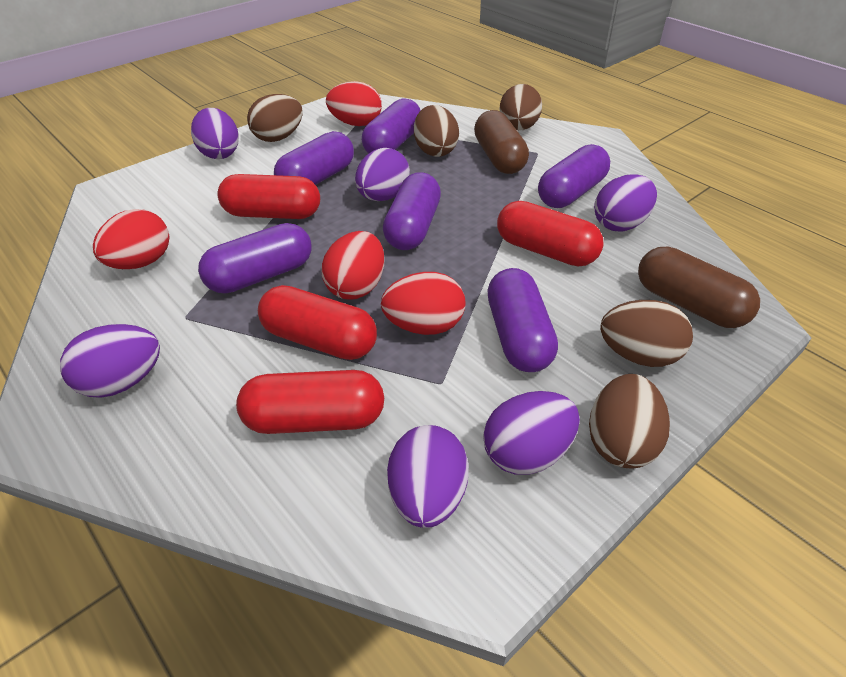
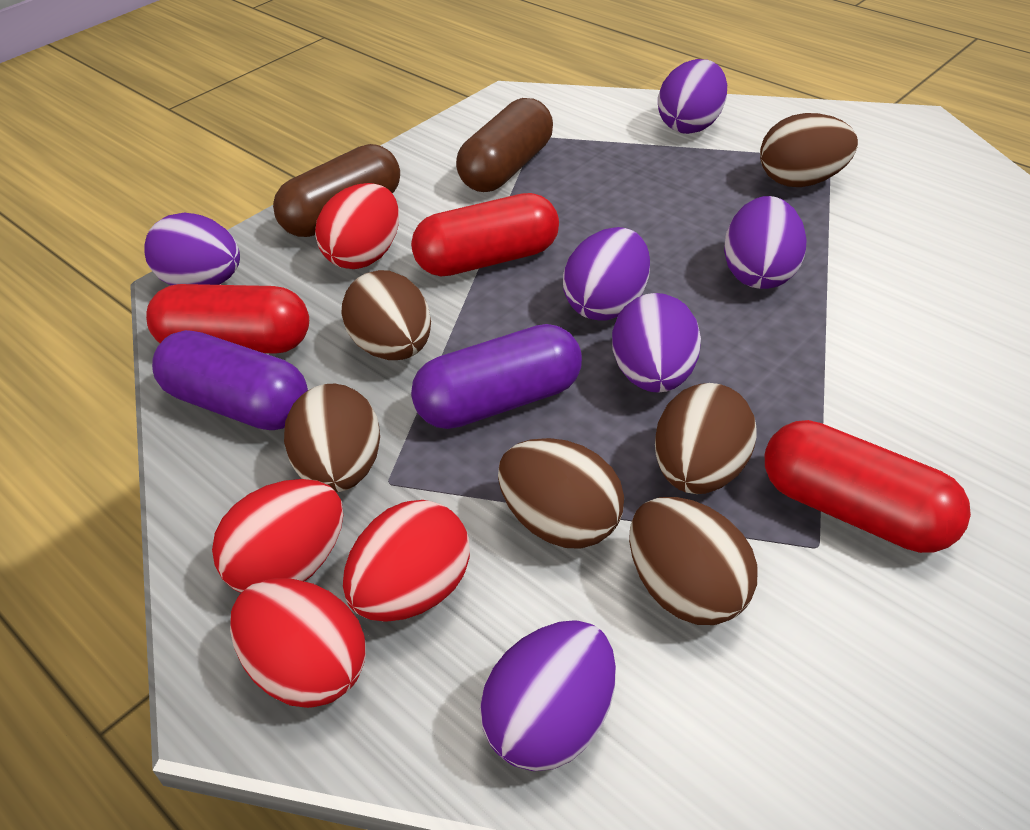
brown egg: [247,94,303,142] [414,105,459,157] [499,84,542,130] [589,374,670,468] [600,300,693,367] = 5 -> [284,384,380,492] [341,270,431,360] [498,438,624,549] [629,497,757,625] [655,383,756,494] [760,113,858,187] = 6
purple capsule: [198,223,311,294] [274,131,354,185] [362,99,421,154] [383,172,441,250] [487,268,558,372] [538,144,610,208] = 6 -> [152,330,308,430] [411,324,582,429] = 2
red capsule: [217,174,320,219] [236,370,384,434] [258,285,377,360] [497,201,604,267] = 4 -> [146,284,309,354] [411,193,559,276] [765,420,971,553] = 3

